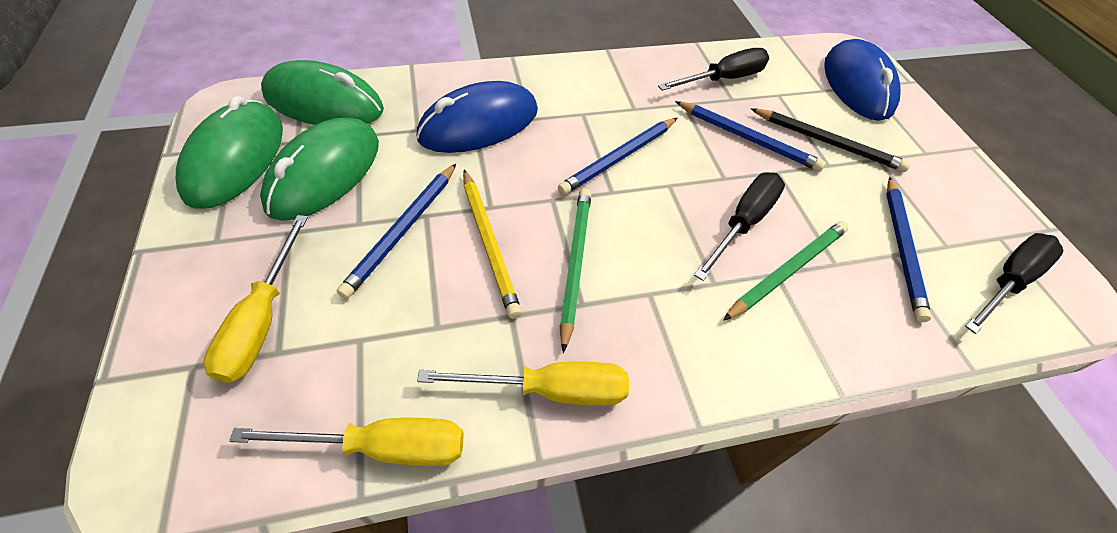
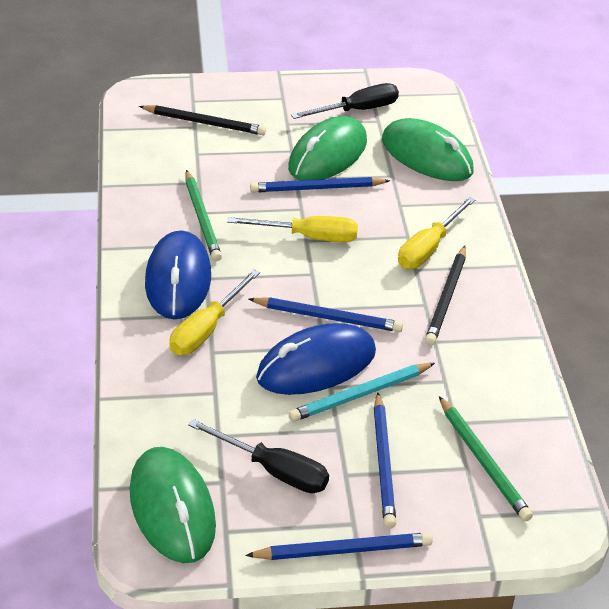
black pencil: [750,108,911,172] = 1 -> [139,105,266,135] [425,246,466,345] = 2
black screwdriver: [658,48,769,91] [694,172,785,281] [965,233,1063,334] = 3 -> [188,419,329,493] [291,83,399,119] = 2
turquoise pencil: none = 0 -> [289,363,435,422] = 1
yellow pencil: [463,169,522,319] = 1 -> none = 0

